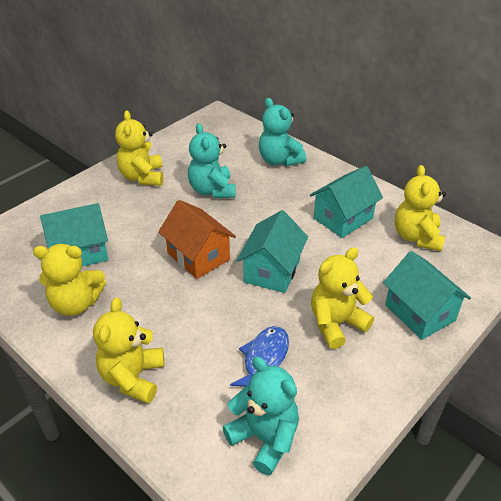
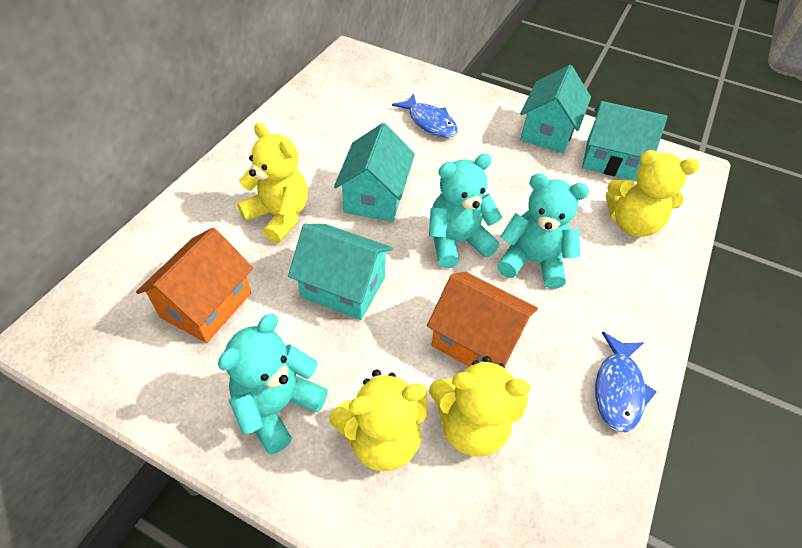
blue fish: [230,326,289,387] = 1 -> [392,93,458,138] [595,332,657,432] = 2
orange house: [158,200,236,279] = 1 -> [136,227,253,343] [427,272,538,367] = 2
yellow teddy bear: [33,244,106,316] [93,298,164,404] [115,111,163,186] [311,247,374,349] [395,165,446,251] = 5 -> [237,123,308,243] [329,369,428,472] [429,356,530,456] [606,150,699,237] = 4

